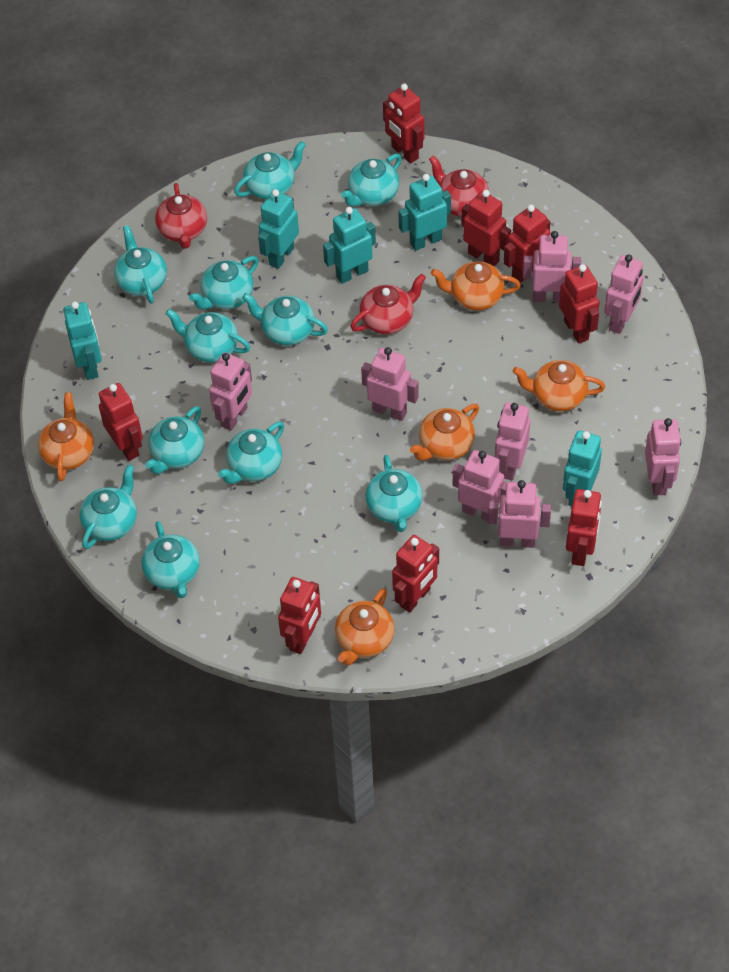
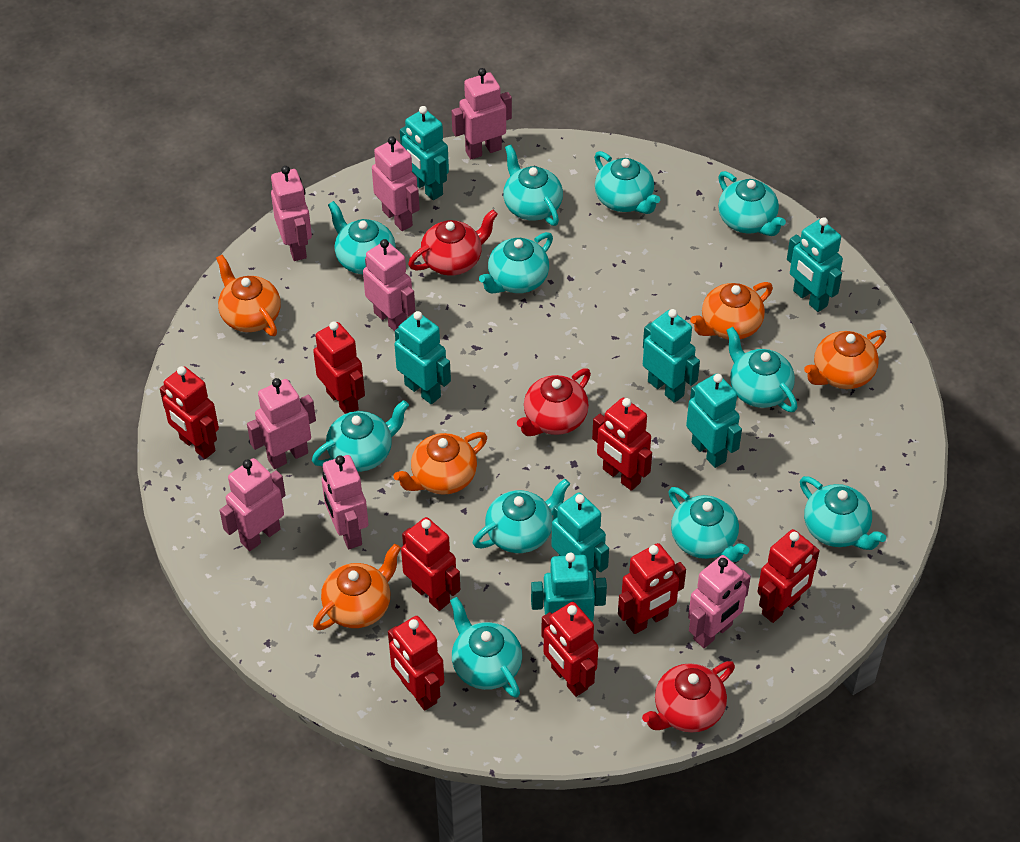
turquoise robot: [63,302,102,380] [258,189,299,269] [323,207,376,284] [398,174,451,251] [563,430,602,506] = 5 -> [395,311,451,404] [400,106,449,200] [531,553,607,621] [551,492,609,581] [643,309,700,403] [686,374,742,468] [787,217,843,312] = 7

